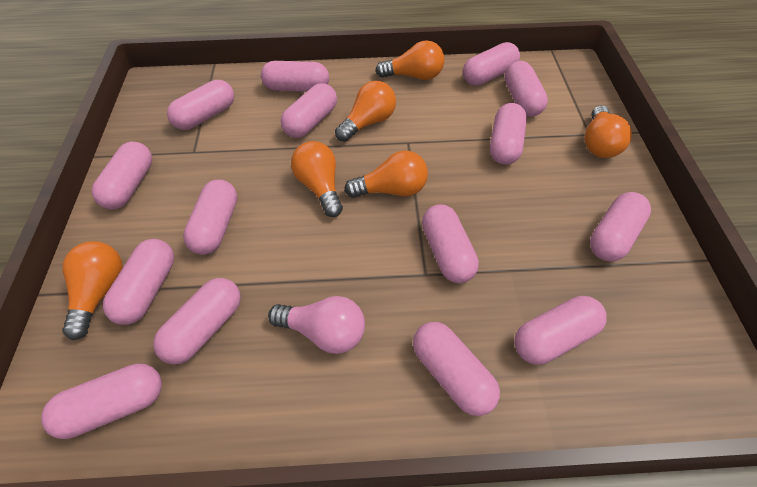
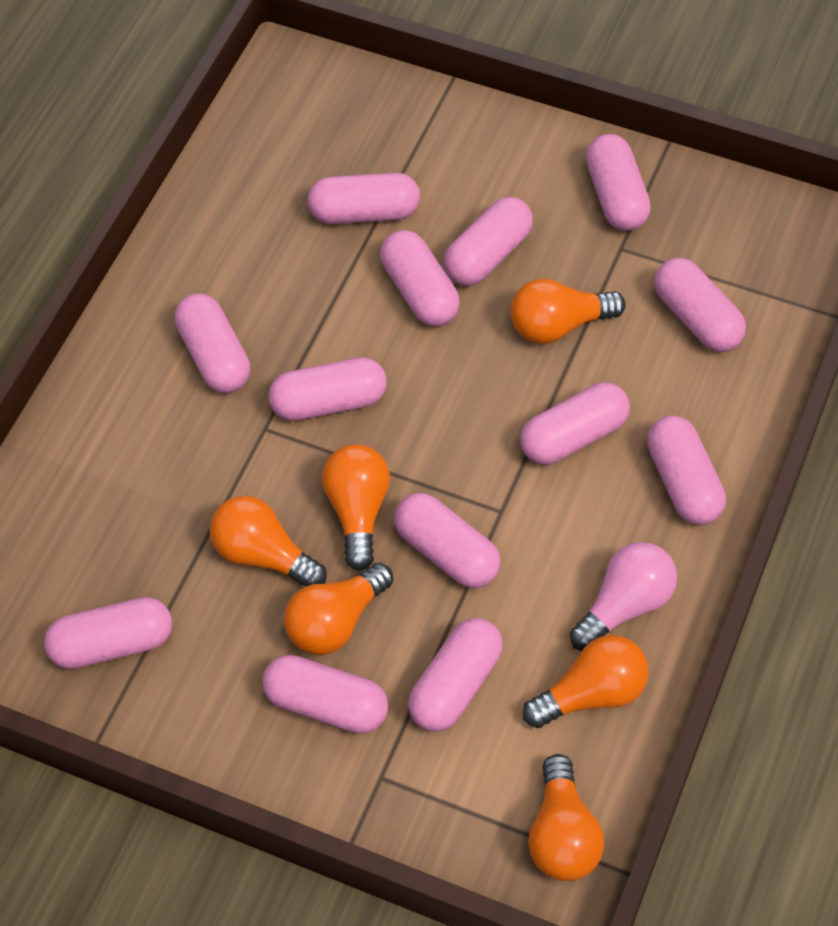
pink capsule: [41,364,162,439] [92,142,152,209] [103,239,174,325] [153,278,241,365] [167,80,234,130] [183,180,237,255] [261,61,329,92] [281,83,337,138] [413,322,500,416] [422,204,479,283] [463,42,520,86] [490,103,527,165] [504,61,548,117] [514,296,607,365] [590,192,651,262] = 15 -> [44,597,172,669] [175,294,251,393] [263,655,388,734] [268,357,387,421] [308,173,420,224] [380,230,460,326] [394,493,500,588] [408,618,503,732] [443,197,533,286] [520,382,630,465] [586,134,651,231] [647,415,726,525] [654,258,746,352] = 13

